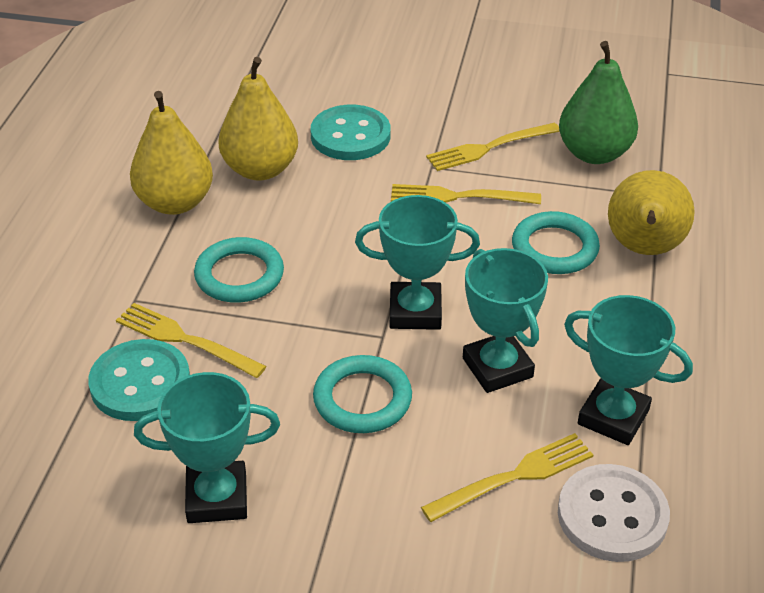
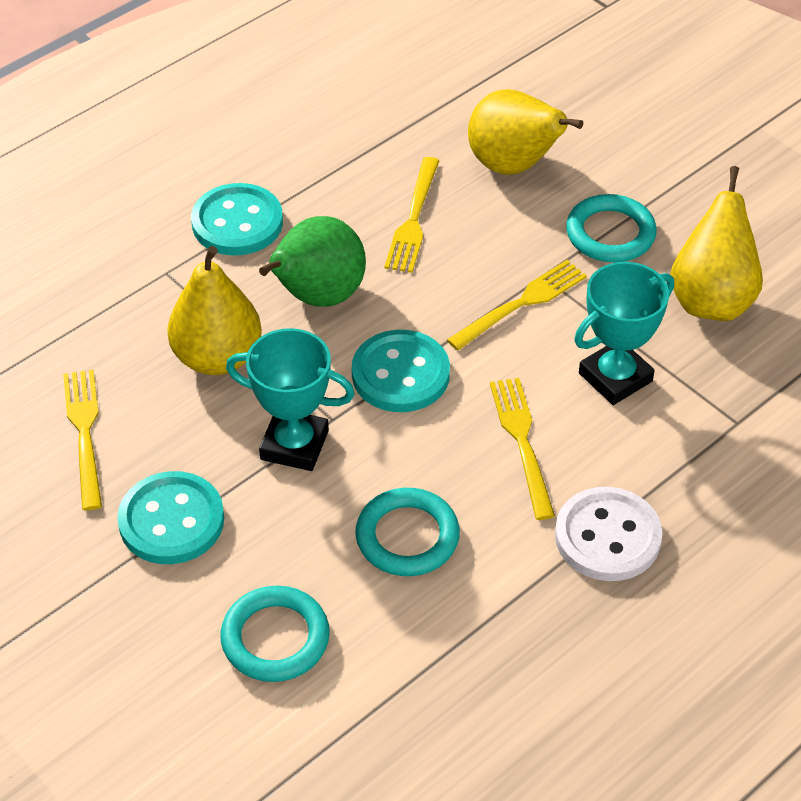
turquoise button: [88,339,190,421] [311,105,390,160] = 2 -> [117,471,224,564] [191,183,283,256] [352,330,450,412] = 3
turquoise trophy: [134,372,280,523] [355,195,480,330] [463,248,548,393] [564,295,693,445] = 4 -> [226,328,355,471] [574,262,674,405] = 2

